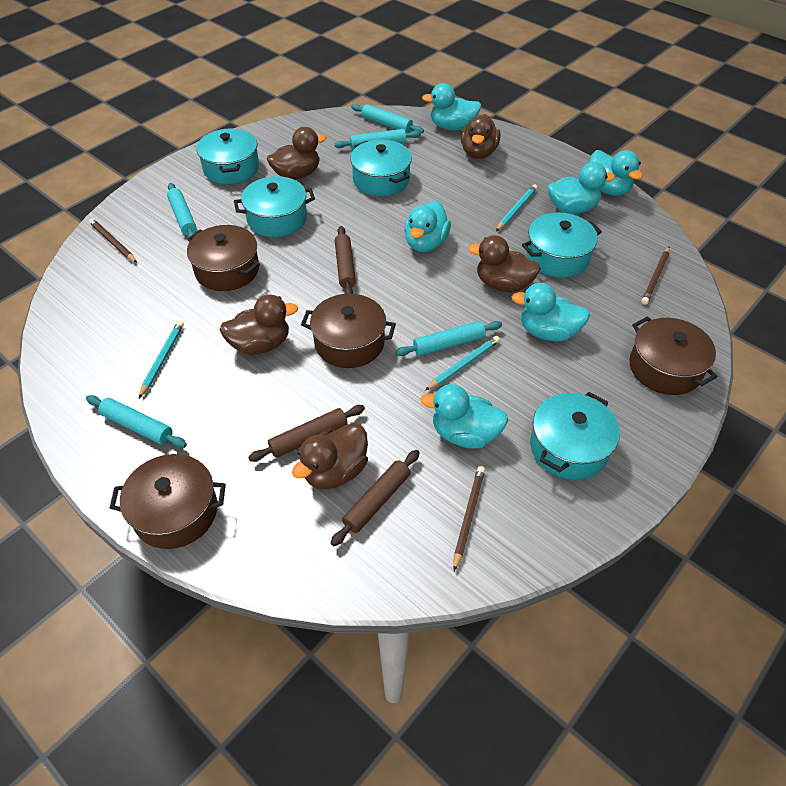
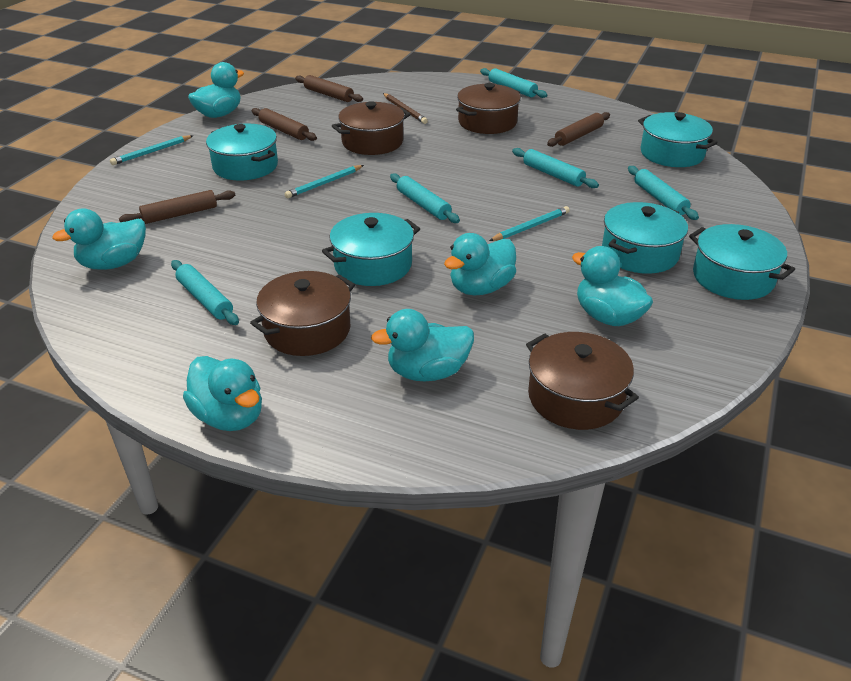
brown duck: [220,295,298,355] [267,127,326,180] [292,423,368,489] [461,114,501,159] [468,235,541,293] = 5 -> none = 0
brown pencil: [89,218,137,263] [453,466,485,571] [641,247,670,305] = 3 -> [383,93,428,124] = 1
brown rolling pin: [248,405,365,462] [331,450,420,546] [335,226,356,294] = 3 -> [119,190,235,224] [251,108,317,141] [295,75,363,102] [547,112,610,147] = 4

